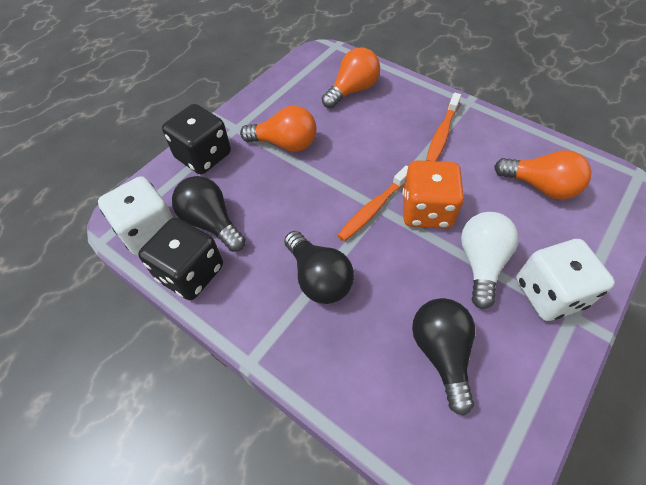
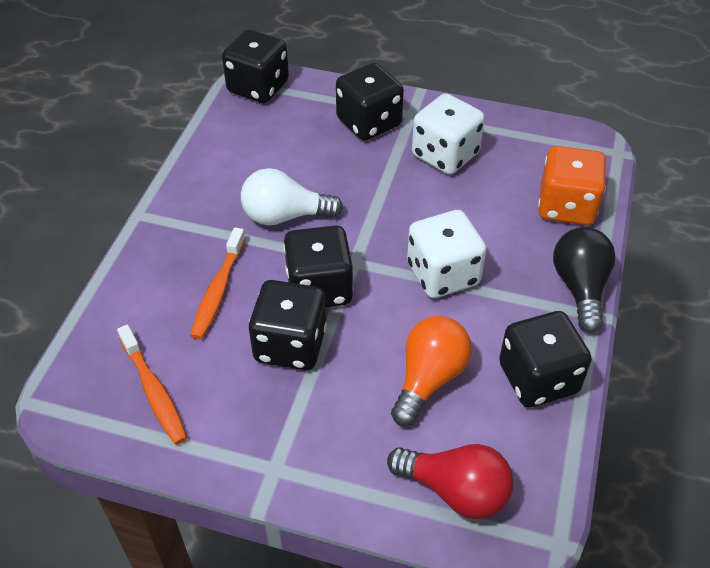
black dice: [138,217,223,300] [162,104,231,174] = 2 -> [222,30,289,103] [249,280,327,370] [283,225,353,307] [336,63,404,141] [499,311,592,407] = 5
black light bulb: [172,176,246,252] [284,231,354,304] [412,298,475,416] = 3 -> [553,227,616,333] = 1
orange light bulb: [240,106,317,152] [322,47,380,109] [494,150,592,200] = 3 -> [391,316,472,426] = 1
red light bulb: none = 0 -> [387,444,514,519] = 1

